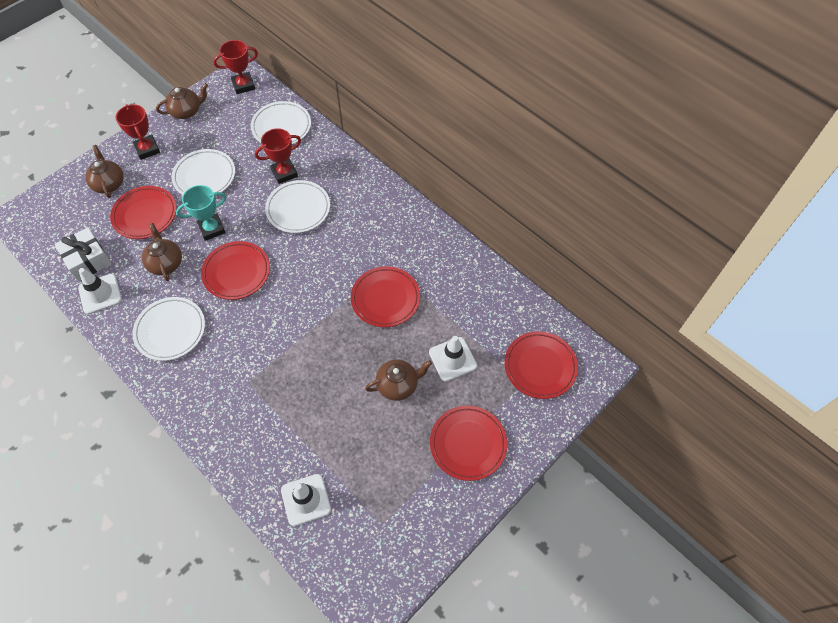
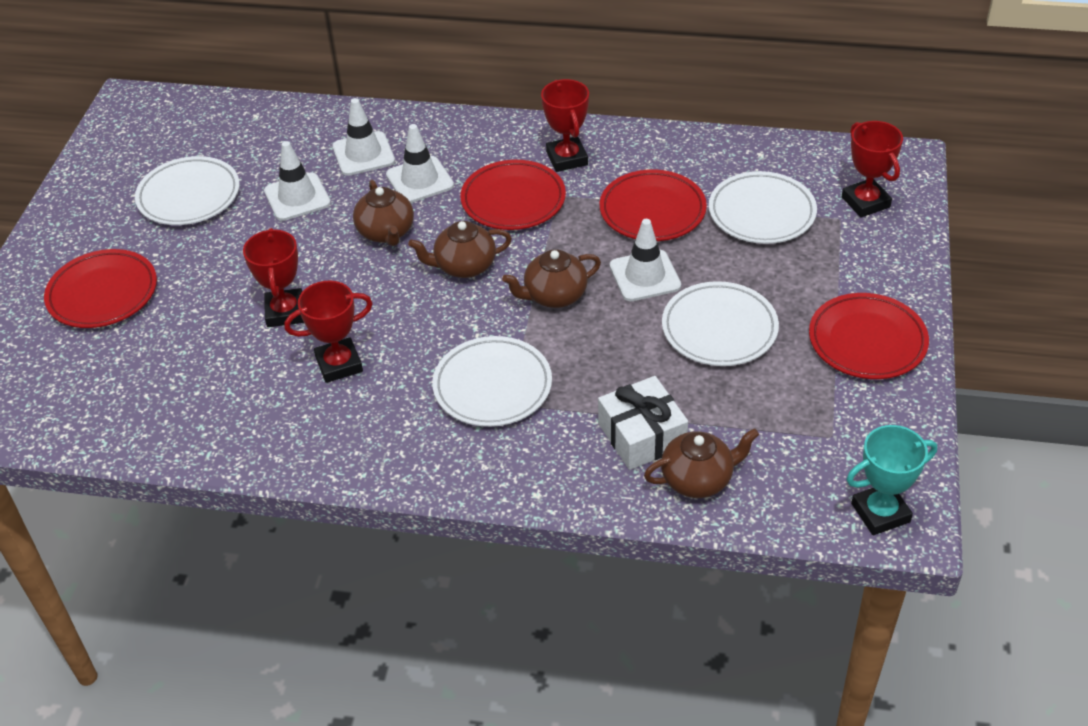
red plate: [110,186,177,239] [201,241,270,300] [351,266,420,327] [430,406,507,481] [504,331,578,399] = 5 -> [44,249,157,328] [460,160,566,230] [600,169,707,241] [809,293,929,379] = 4
red trophy: [116,104,160,160] [213,40,258,94] [255,128,301,184] = 3 -> [243,228,304,327] [284,281,373,383] [541,79,589,172] [842,121,903,218] = 4
white traffic cone: [78,268,122,314] [281,474,331,526] [429,336,477,382] = 3 -> [264,141,331,221] [332,98,395,176] [386,124,454,203] [610,219,681,301] = 4

